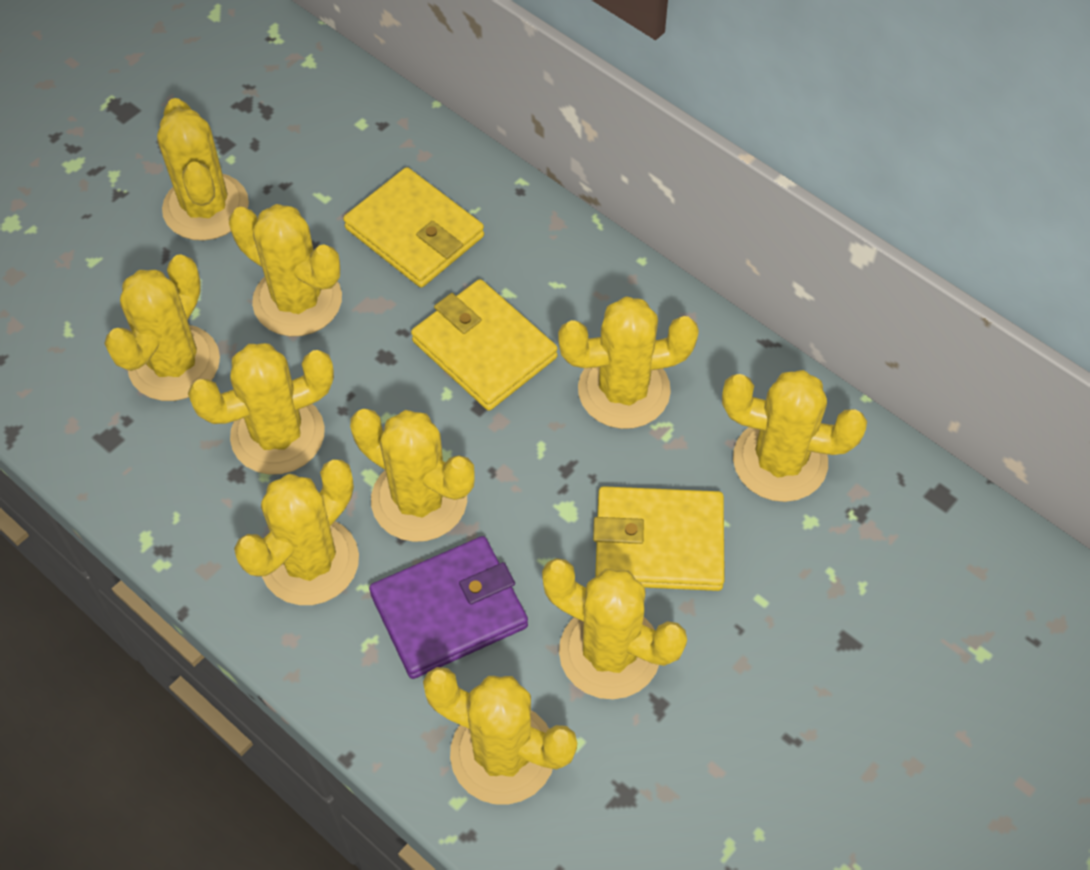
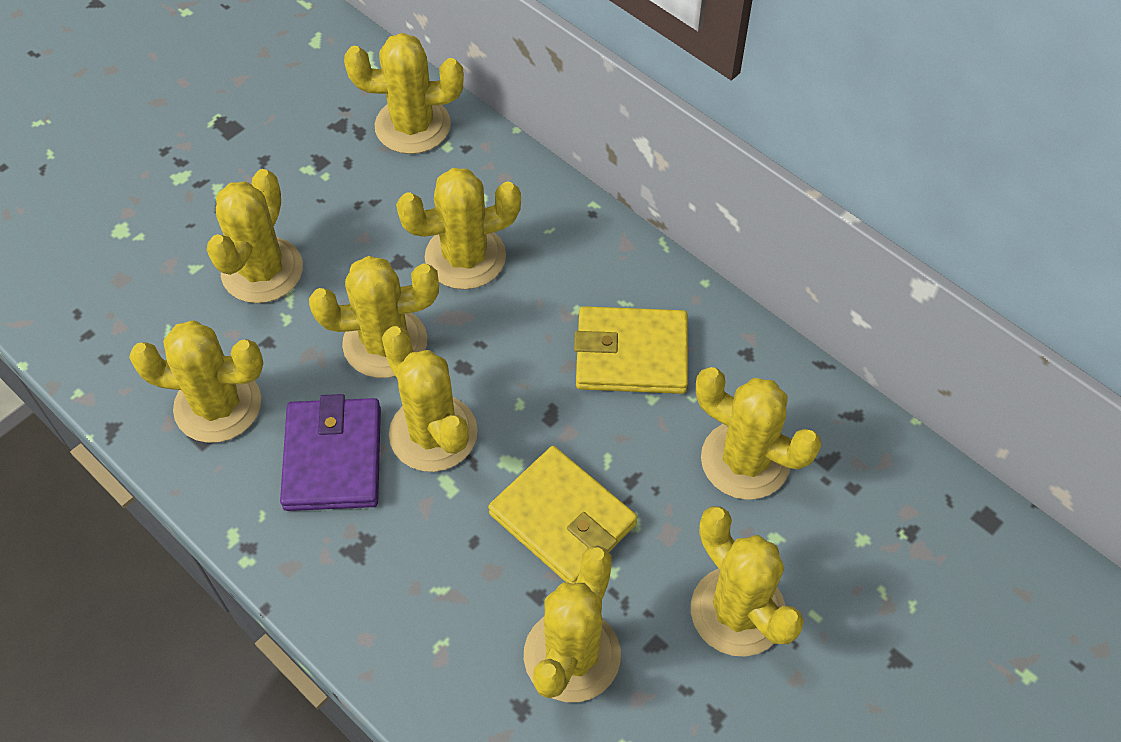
yellow cactus: [104,254,220,401] [157,98,249,241] [188,343,334,475] [229,204,342,337] [234,460,359,605] [350,409,475,542] [423,667,577,805] [542,558,687,699] [558,296,699,429] [722,370,867,502] = 10 -> [129,321,263,443] [207,169,303,303] [309,256,439,378] [344,33,464,154] [382,326,478,472] [396,168,521,290] [524,546,621,702] [691,506,804,657] [696,367,821,500] = 9
yellow wallet: [343,167,484,288] [411,279,558,411] [593,486,725,591] = 3 -> [488,446,637,584] [574,306,688,394] = 2

